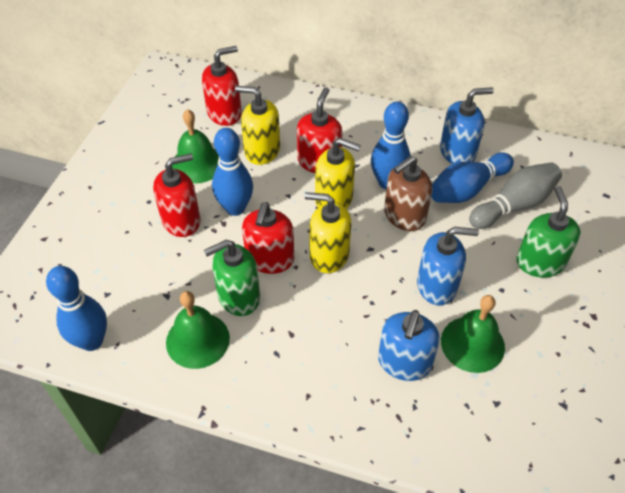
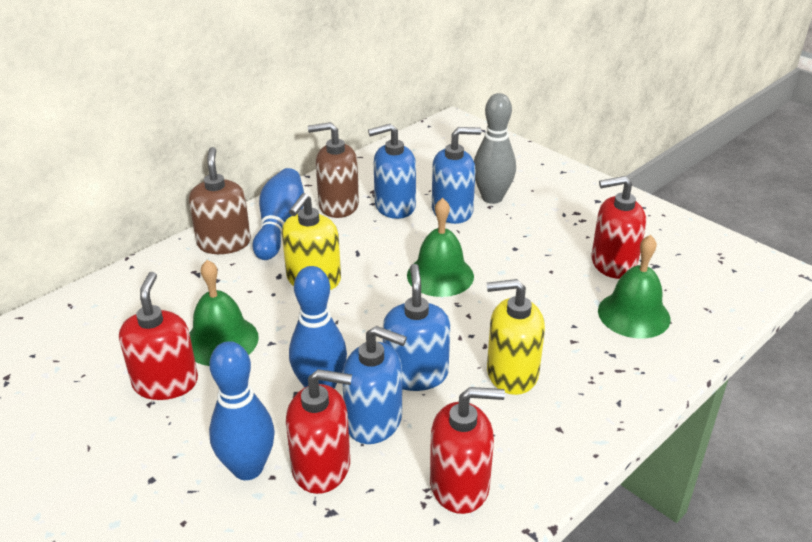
blue bowling pin: [46,266,107,351] [212,128,253,216] [371,102,411,189] [431,153,514,203] = 4 -> [209,341,275,480] [252,168,304,260] [289,266,347,389] = 3
blue soap dispenser: [378,310,440,381] [417,227,479,306] [440,87,494,164] = 3 -> [342,326,407,444] [368,123,416,219] [383,264,450,391] [432,127,481,224] = 4
brown soap dispenser: [384,156,432,231] = 1 -> [189,147,251,254] [308,122,359,218] = 2
green soap dispenser: [204,240,260,316] [516,186,581,278] = 2 -> none = 0
yellow soap dispenser: [235,86,280,165] [305,192,351,273] [315,138,361,209] = 3 -> [282,193,341,290] [487,279,545,395] = 2

